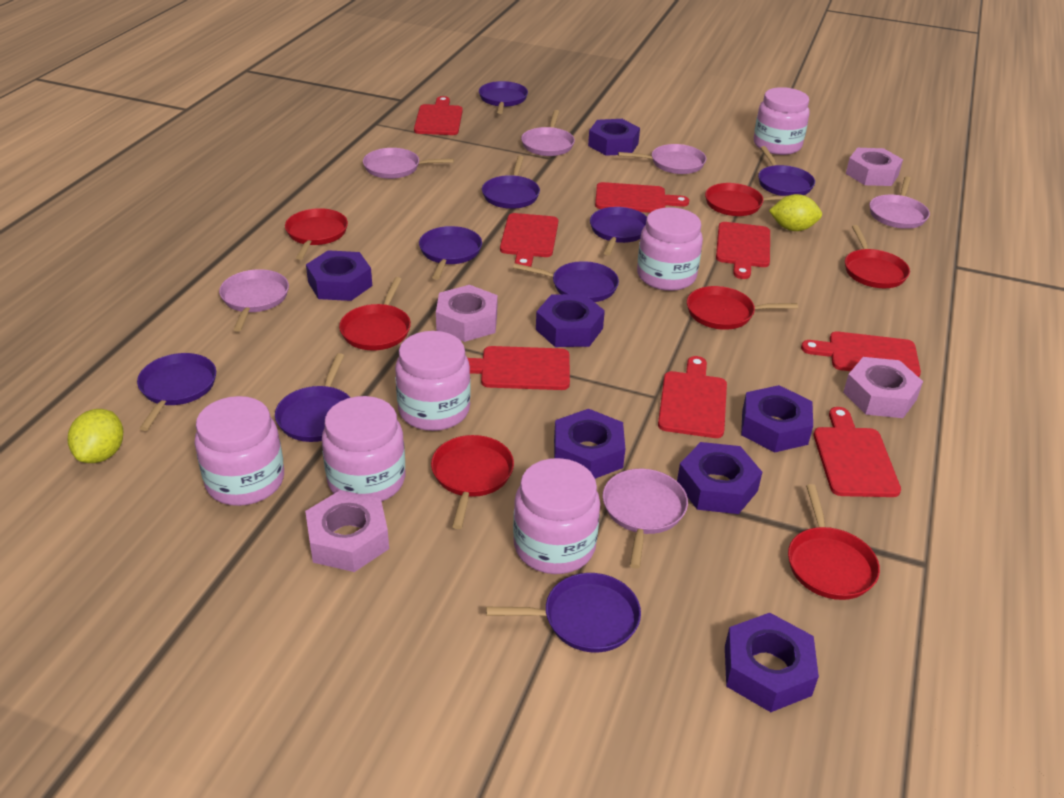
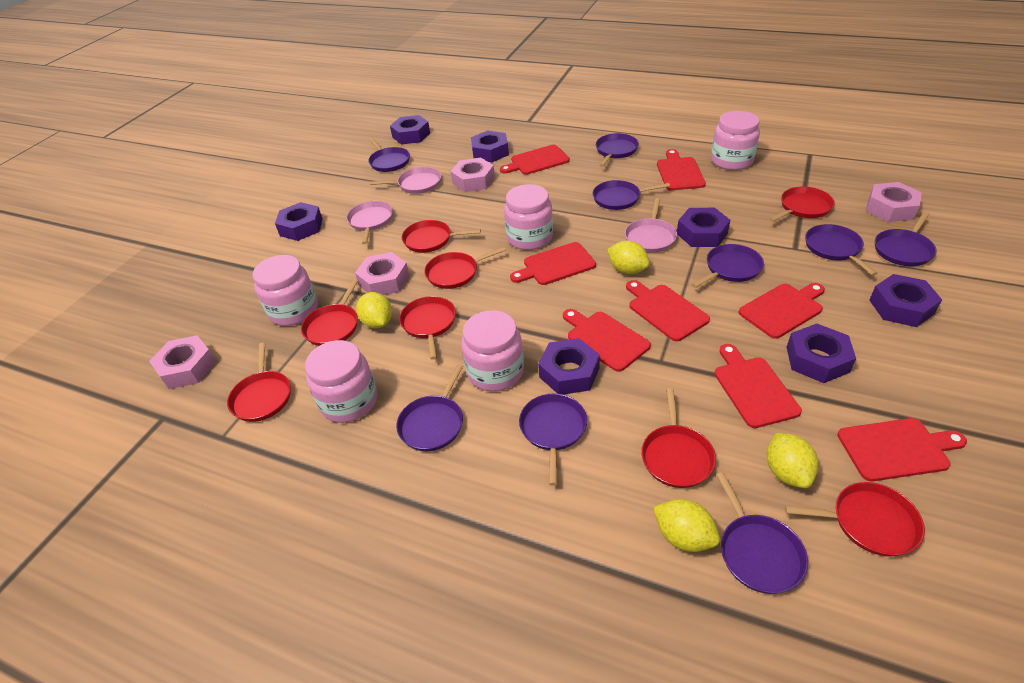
pink jar: [194,396,284,506] [322,396,405,502] [395,331,471,431] [513,458,600,574] [637,207,703,291] [754,87,810,155] = 6 -> [252,255,318,326] [305,340,377,423] [461,310,524,391] [504,184,553,250] [711,111,760,170] = 5
pink pan: [219,269,289,332] [363,148,454,179] [521,110,575,156] [603,469,688,569] [618,144,706,174] [870,176,930,229] = 6 -> [346,201,393,244] [370,167,441,194] [625,198,677,253] = 3
red pan: [285,208,348,260] [339,277,411,350] [431,435,514,529] [687,286,798,330] [705,183,786,216] [788,484,880,600] [845,225,910,288] = 7 -> [227,343,291,422] [301,279,358,346] [399,296,456,360] [402,220,481,253] [424,247,506,289] [641,388,716,488] [769,187,835,222] [785,482,925,556] = 8
yellow lemon: [68,409,123,463] [769,194,822,231] = 2 -> [356,292,392,328] [607,240,650,274] [653,499,720,552] [767,433,818,488] = 4

